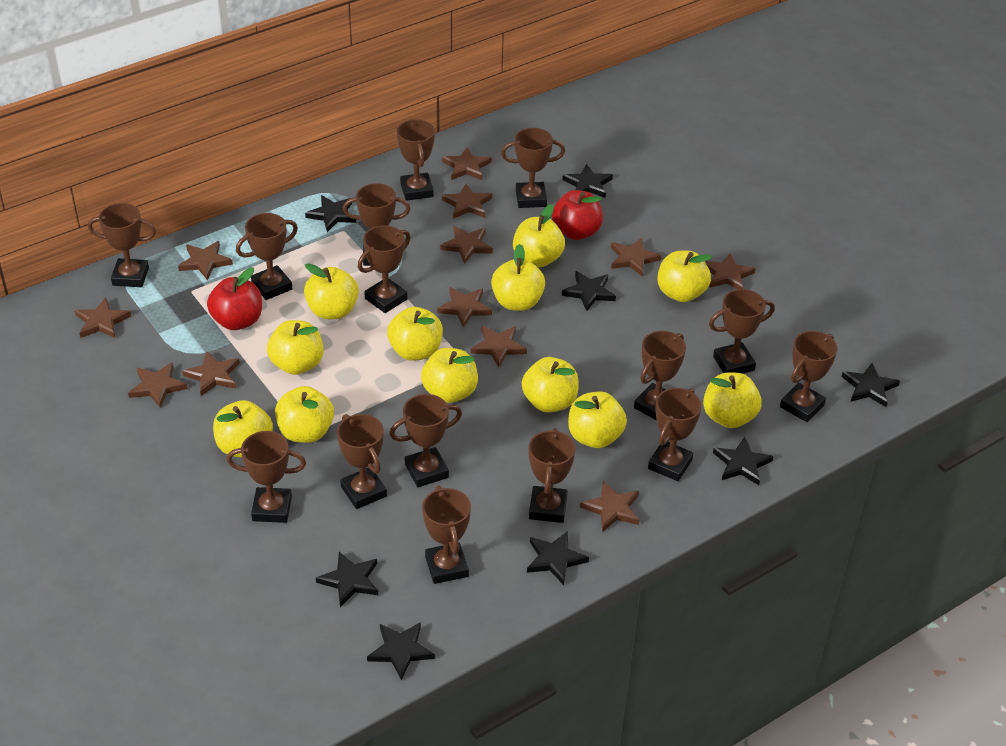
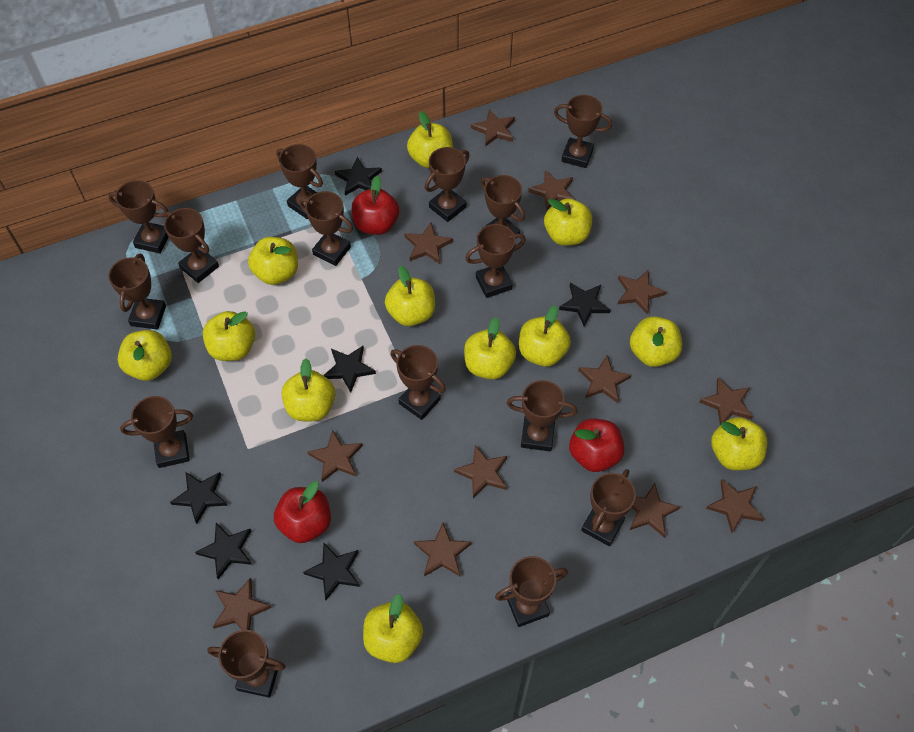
black star: [305,195,356,232] [316,552,378,607] [367,622,435,680] [527,531,589,585] [562,271,616,311] [563,164,613,198] [713,437,774,485] [841,363,900,407] = 8 -> [170,472,228,524] [195,523,252,579] [303,543,360,600] [323,346,376,392] [335,157,382,196] [559,283,611,326] = 6
red apple: [207,267,262,330] [552,190,603,240] = 2 -> [274,481,331,543] [352,175,400,235] [569,418,625,472] = 3

